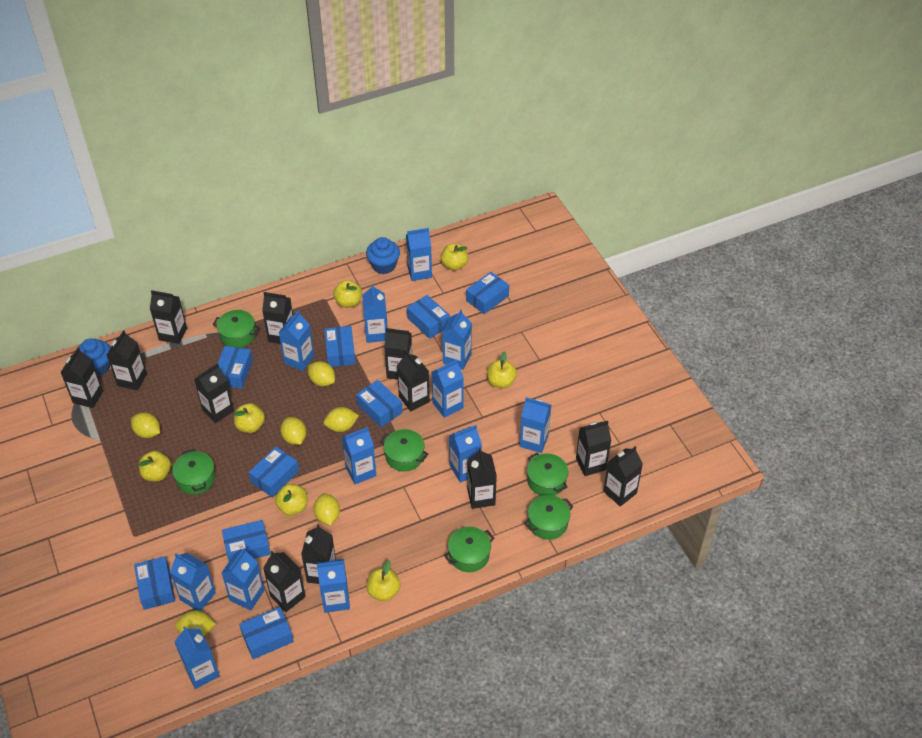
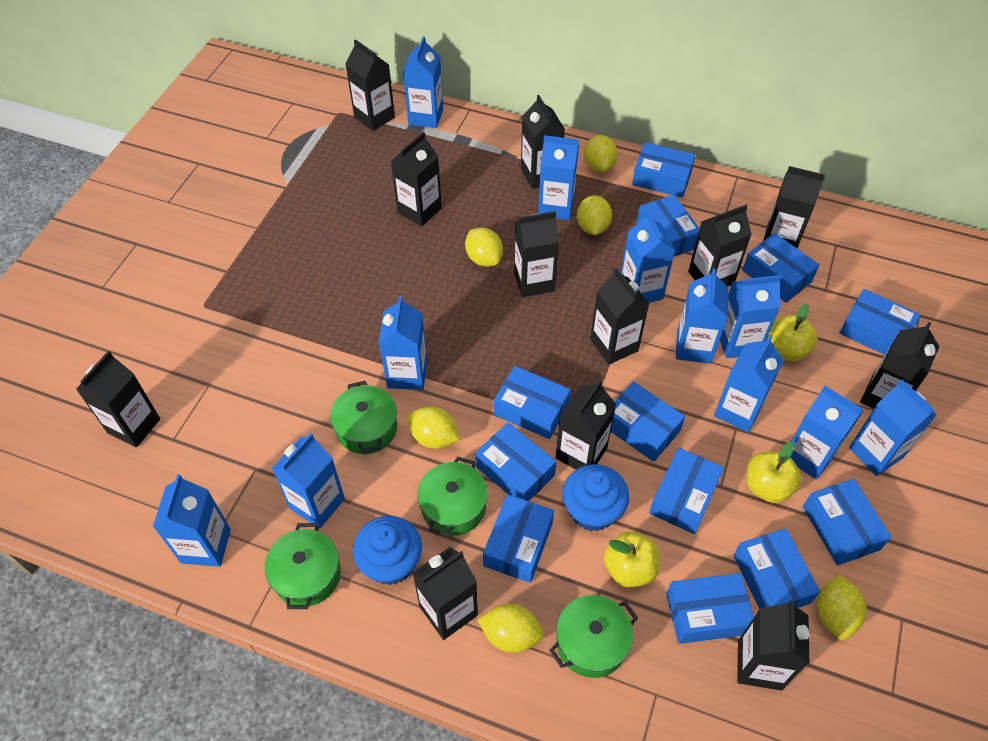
blue box: [134,556,175,610] [218,346,253,389] [222,520,271,561] [239,607,294,659] [249,447,299,497] [324,326,356,367] [356,380,403,427] [407,295,450,339] [466,272,509,314] = 9 -> [475,423,556,501] [483,494,554,583] [494,366,571,439] [611,382,685,462] [632,142,696,197] [636,195,700,257] [649,448,724,534] [666,573,754,644] [733,528,820,609] [742,233,819,303] [803,479,891,565] [839,289,921,355] = 12
blue carton: [170,553,216,611] [174,626,220,689] [221,548,265,610] [279,311,314,371] [317,559,350,613] [342,427,376,484] [362,284,388,343] [406,228,432,281] [432,360,464,418] [442,309,472,370] [449,425,482,483] [520,397,551,453] = 12 -> [153,474,231,567] [272,433,345,529] [379,296,427,390] [403,36,443,128] [538,135,579,220] [621,211,675,303] [676,268,728,364] [714,336,784,432] [720,275,781,358] [790,386,863,479] [849,380,937,476] = 11
green pot: [172,449,216,494] [213,310,260,348] [380,429,428,472] [444,527,495,572] [524,495,573,540] [527,452,568,496] = 6 -> [265,523,341,609] [330,381,397,454] [417,456,488,537] [549,595,638,678] = 4
yellow apple: [139,451,171,482] [234,403,265,433] [275,484,307,516] [333,280,362,308] [367,560,401,601] [441,244,468,271] [487,351,517,388] = 7 -> [604,531,660,587] [747,442,802,503] [768,304,818,362] = 3

